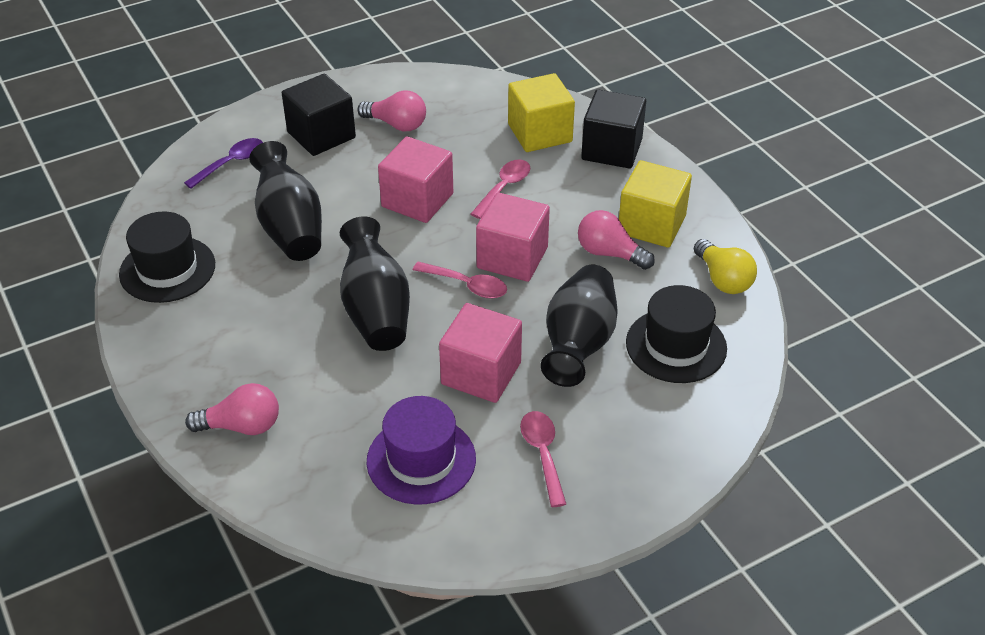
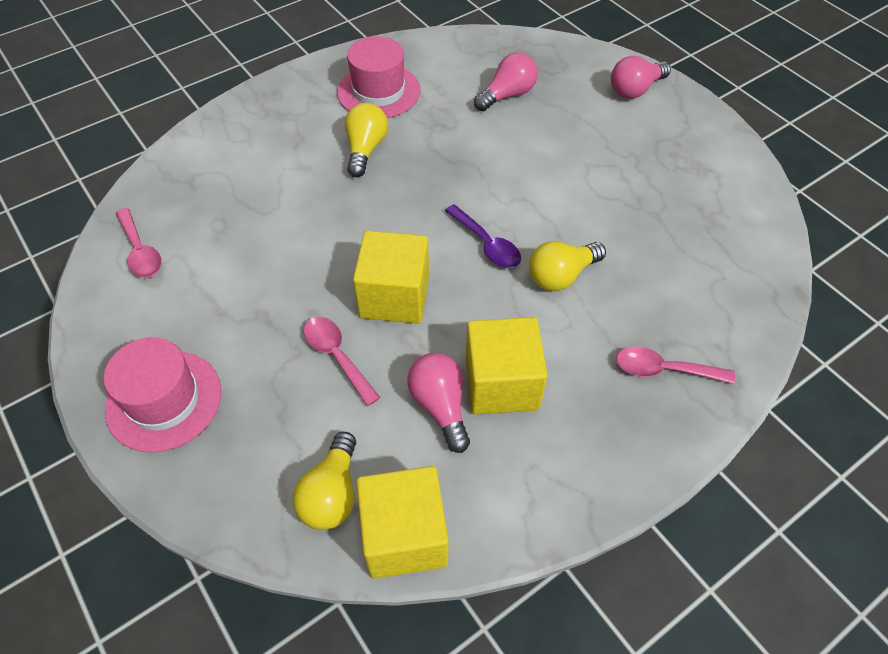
black cube: [282,74,356,156] [581,89,646,169] = 2 -> none = 0
black hat: [119,211,215,303] [626,285,727,383] = 2 -> none = 0
black vase: [249,141,322,261] [340,217,410,351] [541,265,618,387] = 3 -> none = 0
pink cube: [378,136,453,223] [439,303,522,403] [476,192,550,282] = 3 -> none = 0
pink hat: none = 0 -> [104,337,221,452] [337,36,421,118] = 2
purple hat: [367,396,476,505] = 1 -> none = 0
yellow cube: [508,73,575,152] [619,160,692,248] = 2 -> [353,230,429,324] [356,466,449,579] [466,317,547,415] = 3
yellow light bulb: [694,239,757,294] = 1 -> [293,432,356,530] [345,103,388,177] [529,241,606,291] = 3

